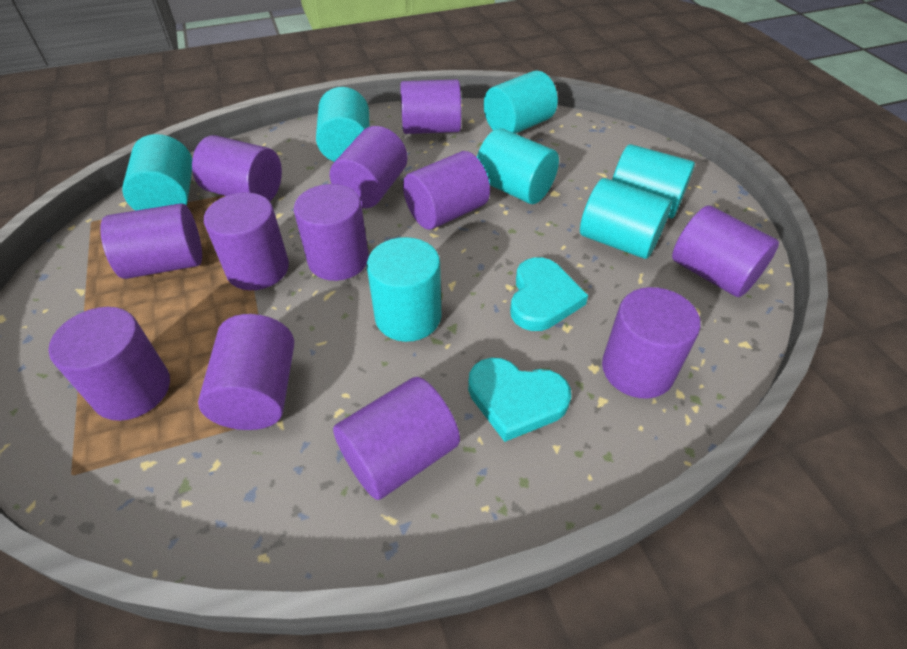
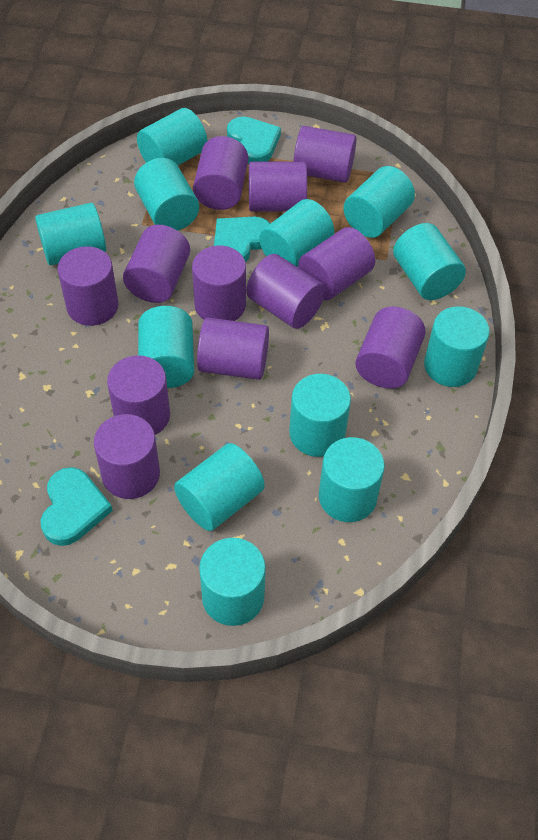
turquoise cylinder: [122,134,192,211] [316,87,369,162] [367,237,441,342] [477,128,559,204] [484,71,558,134] [580,178,672,259] [612,144,695,218] = 7 -> [35,203,106,265] [134,158,199,231] [137,108,207,165] [138,306,194,388] [174,443,265,531] [199,538,266,626] [259,199,334,267] [289,374,351,457] [319,437,385,522] [343,166,415,238] [393,223,466,300] [424,306,490,387] = 12
turquoise heart: [468,358,571,442] [510,257,588,331] = 2 -> [41,467,113,546] [214,217,270,262] [227,117,281,164] = 3

